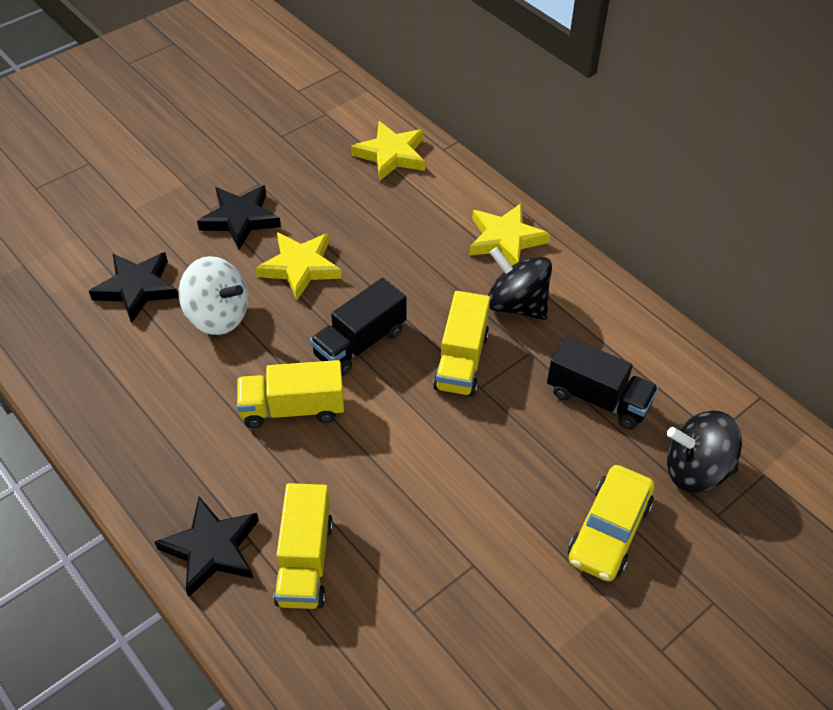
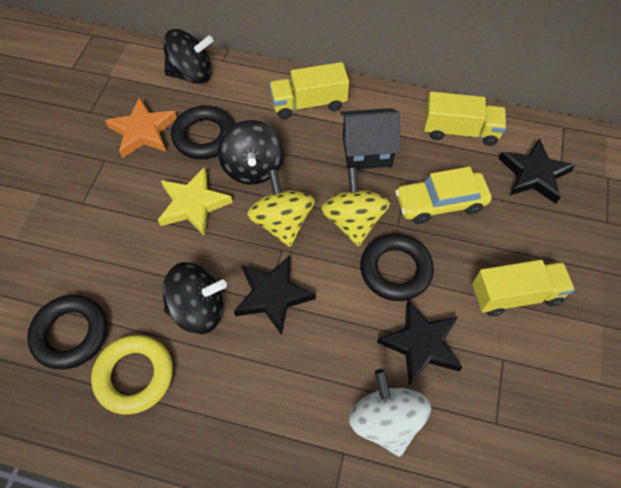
black house: none = 0 -> [340,108,401,169] = 1
black ring: none = 0 -> [27,295,107,370] [171,105,234,159] [360,234,434,301] = 3
black spinning top: [488,247,552,320] [667,411,742,493] = 2 -> [162,262,227,334] [163,29,214,84] [218,120,284,185] = 3
black truck: [310,278,407,376] [547,336,658,430] = 2 -> none = 0
orange star: none = 0 -> [105,97,177,158] = 1
yellow ring: none = 0 -> [91,335,173,415] = 1
yellow spinning top: none = 0 -> [247,169,315,247] [321,167,390,247] = 2
yellow star: [256,232,342,300] [351,121,425,181] [469,203,550,266] = 3 -> [158,167,233,236] = 1

